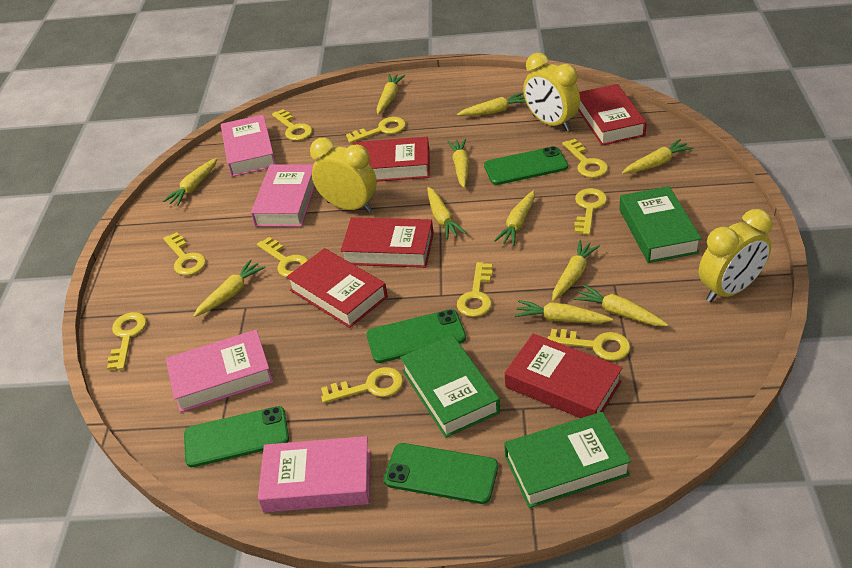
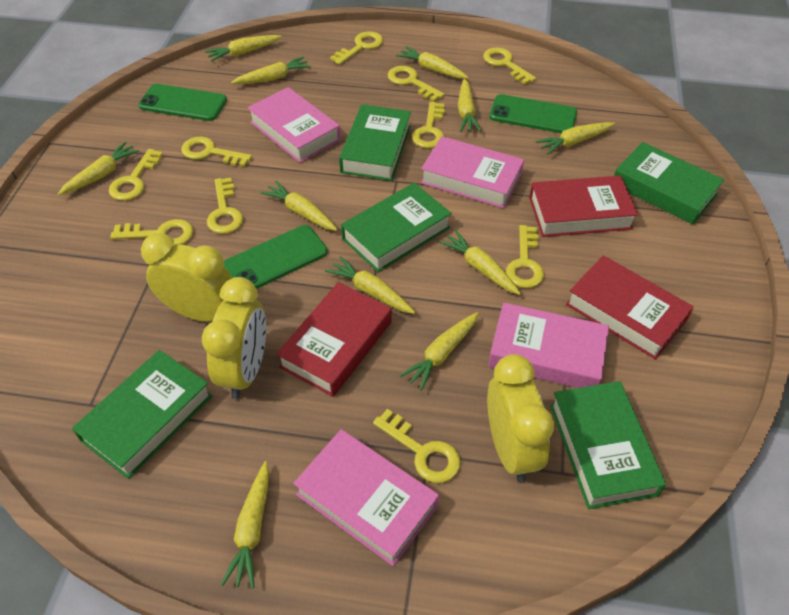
green book: [400,335,500,438] [504,412,631,508] [619,186,702,263] = 3 -> [72,350,212,479] [339,104,411,181] [341,183,452,272] [550,381,666,509] [614,142,724,224] = 5
green phone: [184,406,289,467] [367,309,466,363] [384,443,498,504] [484,146,568,185] = 4 -> [138,84,227,121] [224,225,328,289] [489,94,577,133] = 3
red book: [287,248,388,328] [340,217,434,268] [353,137,429,182] [505,333,623,418] [578,84,647,146] = 5 -> [276,282,392,397] [529,175,638,237] [566,255,694,360] = 3

